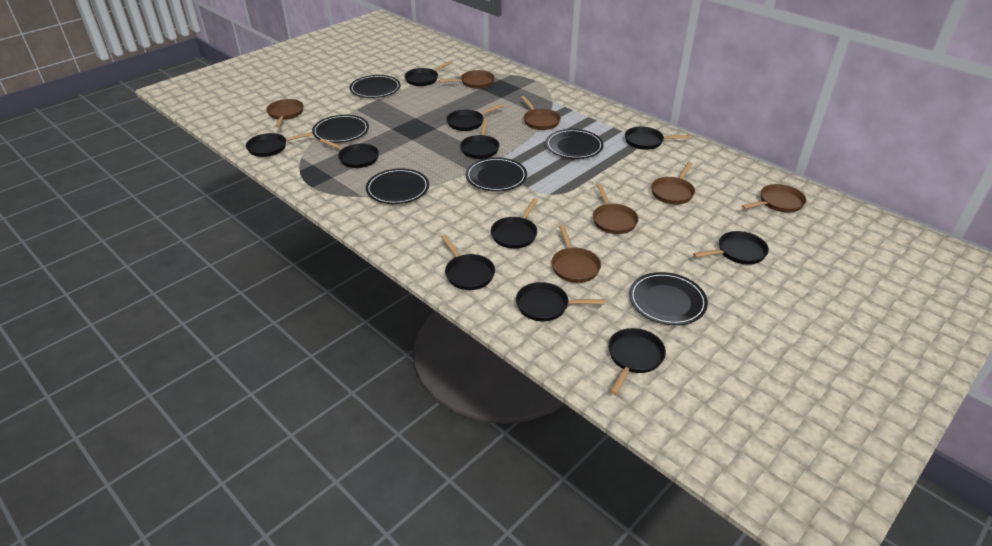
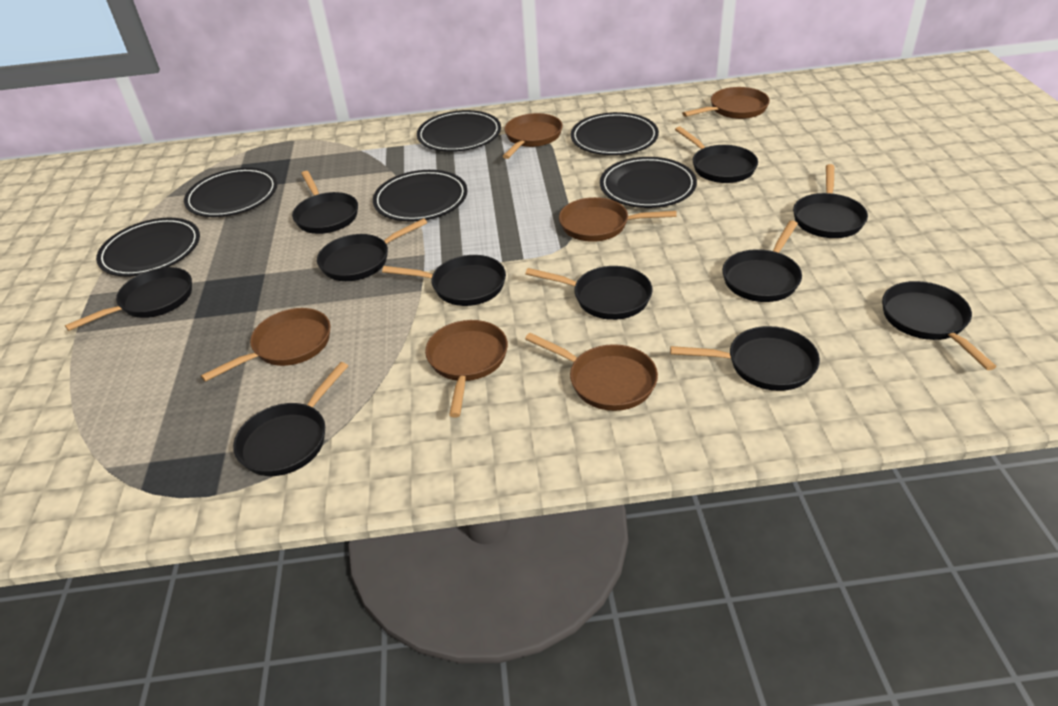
brown pan: [266,99,304,128] [439,70,495,89] [521,96,561,130] [551,225,601,283] [593,184,639,234] [651,162,695,204] [742,184,806,213] = 7 -> [201,308,330,382] [425,320,508,417] [503,113,563,159] [525,333,658,411] [559,197,677,242] [682,87,770,119] = 6

